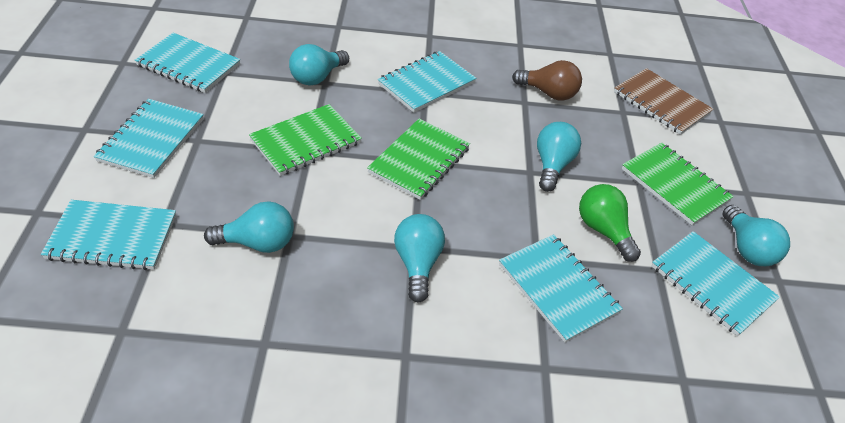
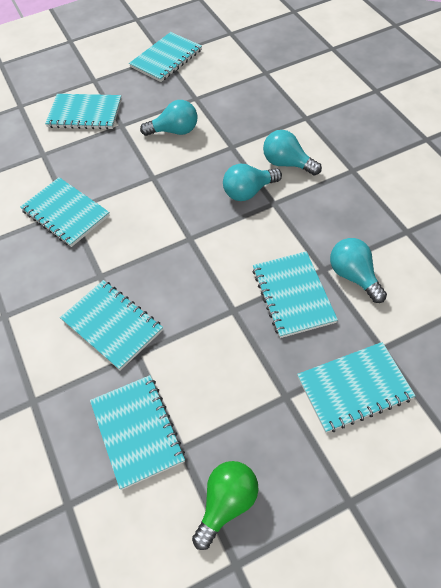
brown light bulb: [512,60,582,101] = 1 -> none = 0
brown notebook: [614,68,713,135] = 1 -> none = 0
green notebook: [249,104,362,176] [367,119,470,200] [622,142,734,225] = 3 -> none = 0
turquoise light bulb: [204,201,294,253] [289,44,349,86] [394,214,445,303] [537,122,581,192] [723,205,790,266] = 5 -> [140,100,198,136] [223,163,282,201] [263,130,322,176] [330,238,387,303] = 4
turquoise notebook: [41,200,176,270] [94,99,204,178] [135,33,240,93] [378,51,477,113] [499,234,623,343] [652,231,780,336] = 6 -> [20,177,110,247] [45,94,122,130] [60,280,163,371] [90,375,185,490] [129,32,202,82] [253,251,338,338] [297,342,415,433] = 7

